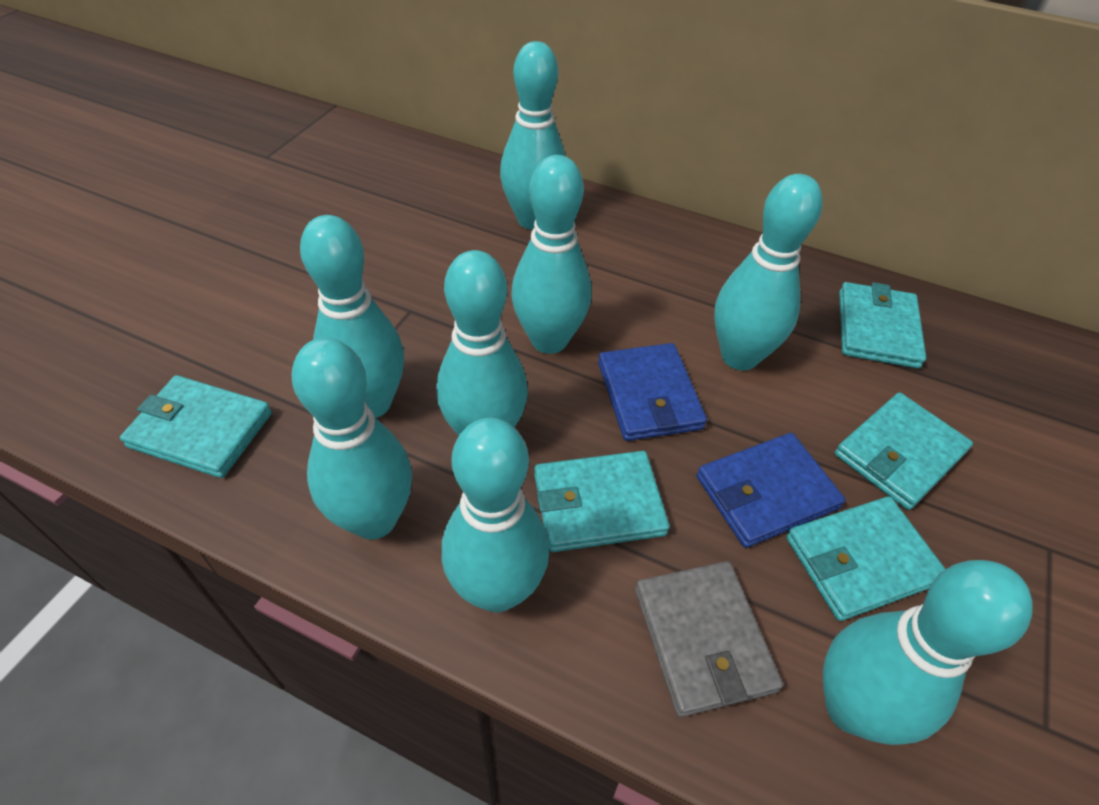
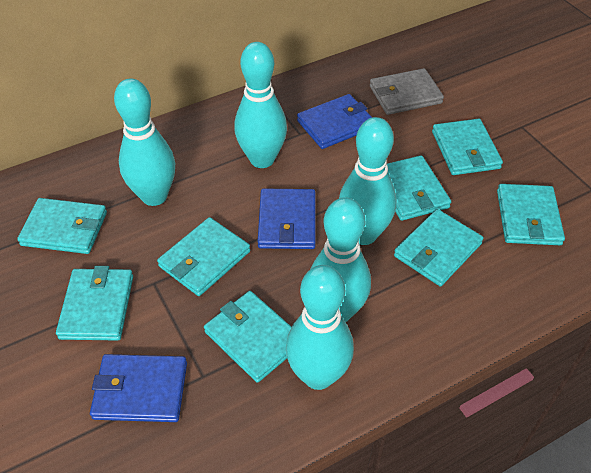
blue wallet: [598,343,707,441] [697,433,846,548] = 2 -> [90,354,187,422] [258,189,316,249] [297,94,372,149] = 3
turquoise bowling pin: [292,338,412,539] [300,215,404,418] [437,250,528,435] [442,418,549,612] [500,41,566,230] [511,155,592,354] [714,174,823,371] [823,560,1033,745] = 8 -> [114,78,175,206] [234,42,287,168] [286,265,354,390] [311,197,371,322] [339,117,396,245] = 5
turquoise wallet: [120,375,272,478] [534,451,670,552] [786,496,946,621] [835,392,973,510] [839,282,926,369] = 5 -> [17,198,107,254] [56,266,133,341] [157,217,250,296] [204,291,291,383] [387,155,451,221] [394,209,484,286] [432,119,503,175] [497,184,565,245] = 8

